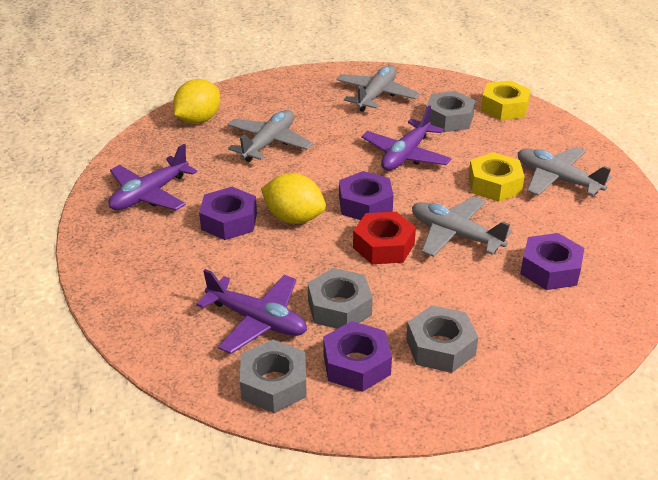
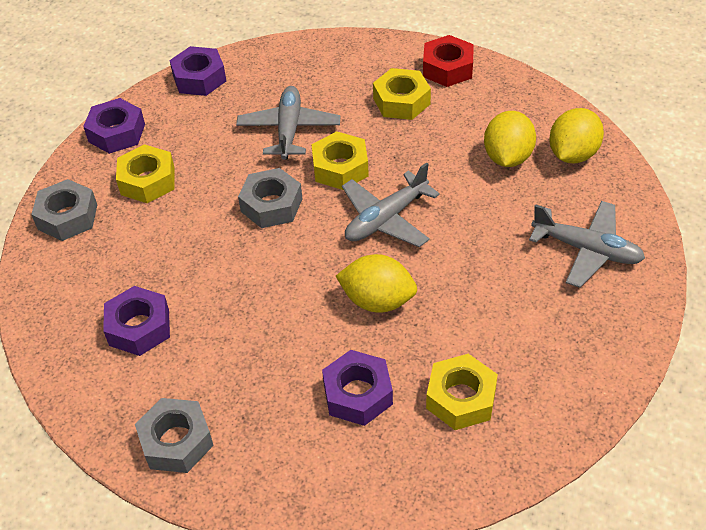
grey nut: [240,340,307,413] [308,268,373,329] [406,305,478,373] [426,91,475,132] = 4 -> [31,179,97,241] [135,398,214,473] [238,168,302,228] = 3
grey plane: [227,110,313,162] [336,65,420,112] [412,197,512,257] [518,147,612,196] = 4 -> [236,86,340,160] [342,162,440,247] [529,201,645,288] = 3
purple plane: [108,144,197,210] [196,269,307,354] [361,105,452,171] = 3 -> none = 0
yellow lemon: [173,79,220,124] [261,173,326,224] = 2 -> [336,254,417,313] [484,111,536,167] [549,108,604,163] = 3
yellow nut: [468,152,525,202] [481,80,531,120] = 2 -> [116,144,175,203] [311,131,369,190] [373,68,431,120] [426,354,498,430] = 4

